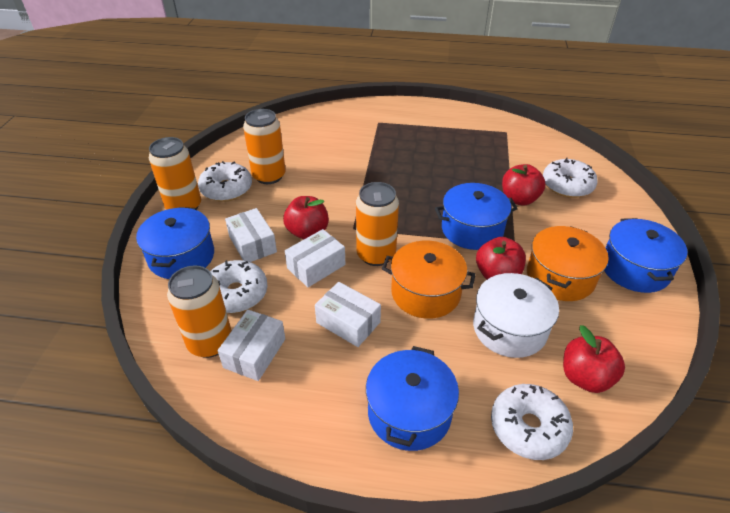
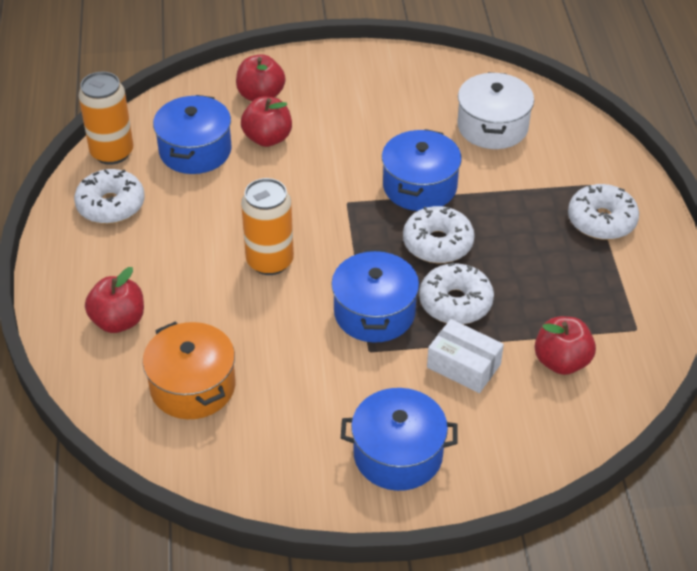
orange can: [149,137,201,210] [167,265,232,358] [243,109,286,184] [356,182,399,266] = 4 -> [78,72,133,165] [241,178,294,275] = 2
orange pot: [382,241,476,319] [527,226,609,301] = 2 -> [142,322,235,419] = 1
white box: [218,310,285,381] [225,208,277,262] [285,229,345,287] [315,282,381,347] = 4 -> [427,319,504,393] = 1

